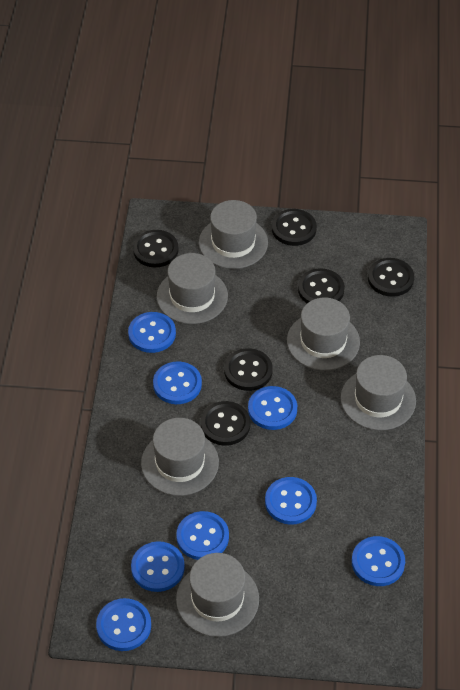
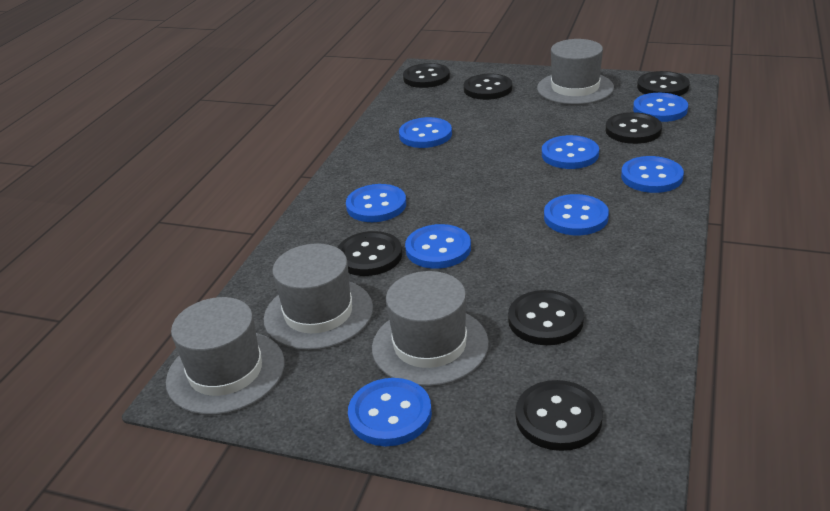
black button: [133,230,179,267] [201,401,250,446] [224,348,273,391] [272,209,317,246] [298,268,345,303] [368,258,414,297] = 6 -> [337,231,402,276] [403,63,450,88] [464,74,512,100] [508,290,584,345] [516,380,603,451] [606,112,662,144] [637,71,690,96] = 7
grey hat: [141,418,219,496] [157,253,228,324] [176,553,259,637] [199,200,268,269] [287,298,360,371] [341,355,416,431] = 6 -> [166,297,285,415] [264,243,373,350] [372,271,489,387] [537,39,614,105] = 4

